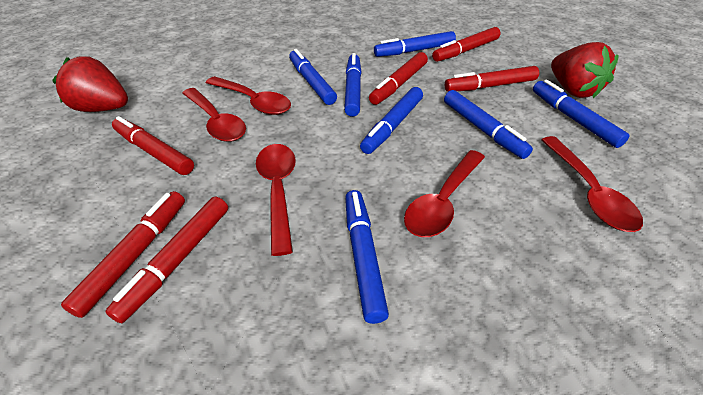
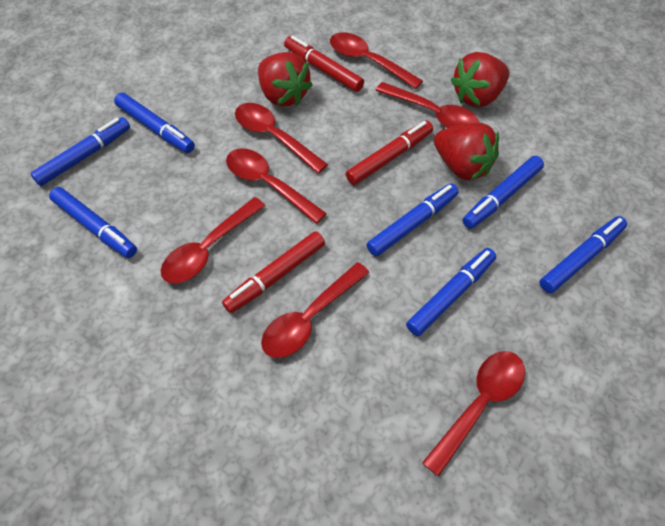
red marker: [61,191,185,318] [105,196,228,323] [112,116,194,175] [369,52,428,105] [432,27,501,62] [445,66,539,92] = 6 -> [222,231,325,313] [284,36,364,92] [346,121,433,185] = 3
red spoon: [182,88,246,142] [206,76,291,115] [256,144,296,256] [404,150,485,237] [541,136,643,232] = 5 -> [161,197,265,284] [226,148,327,224] [235,103,328,174] [261,262,370,358] [330,33,423,89] [375,82,479,128] [422,351,525,477] = 7
red strawberry: [52,56,128,112] [551,42,618,98] = 2 -> [258,52,313,106] [434,123,499,181] [451,52,510,108] = 3

